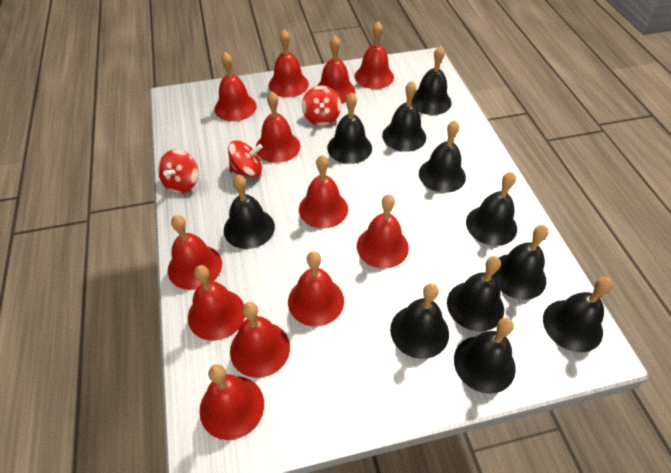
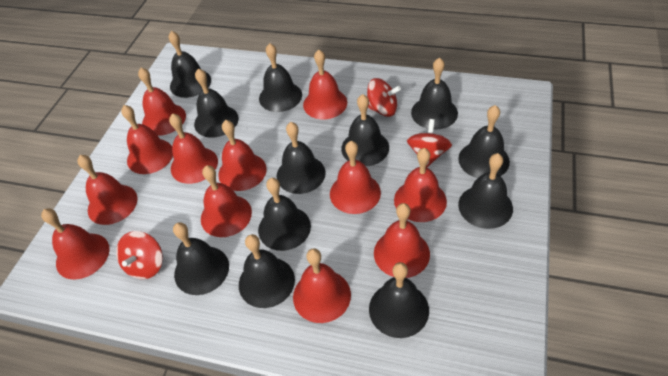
black bell: [224,175,275,249] [327,92,372,164] [382,81,426,152] [390,283,449,359] [412,46,452,115] [419,120,466,193] [447,256,504,331] [454,318,516,394] [466,172,517,246] [493,225,549,300] [543,277,613,352] = 11 -> [169,31,211,98] [173,222,229,295] [194,69,239,138] [239,234,295,308] [258,178,311,251] [259,43,302,112] [277,122,326,194] [341,94,389,166] [369,262,429,338] [411,57,458,130] [458,105,510,178] [458,153,513,229] = 12

